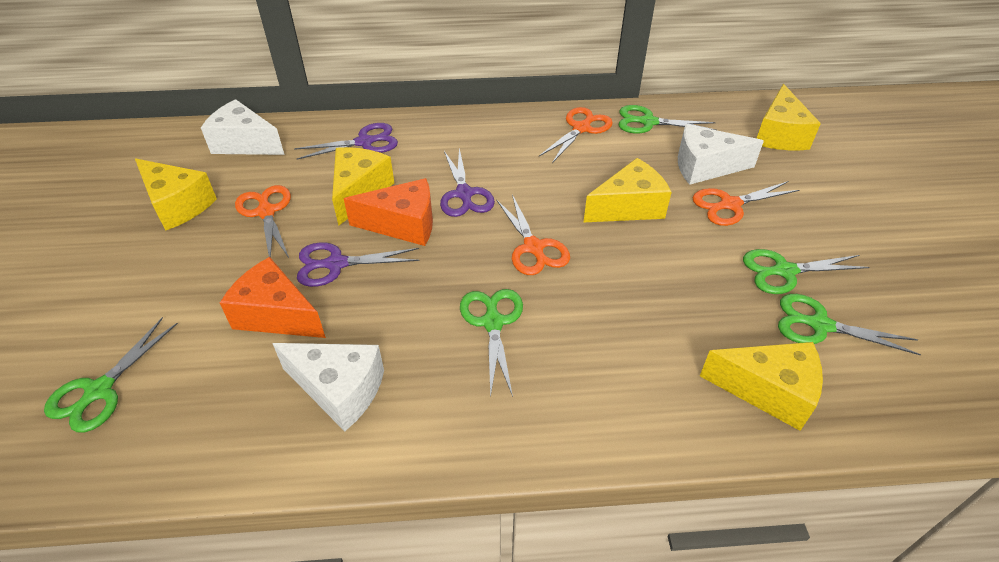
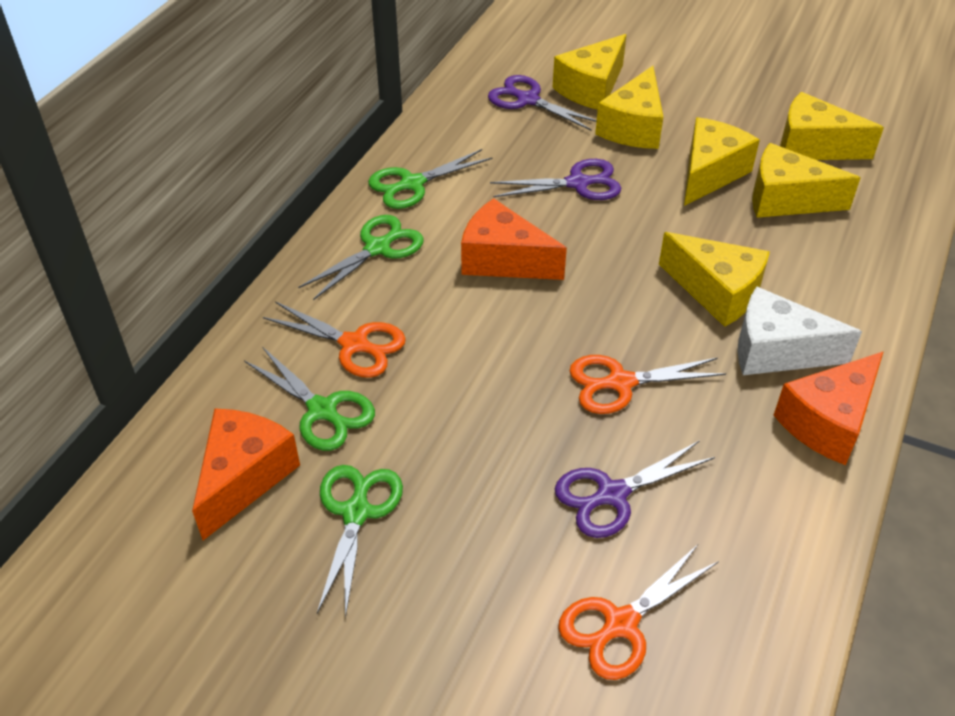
green scissors: [44,317,178,433] [460,289,523,398] [619,105,716,134] [743,249,870,294] [778,294,921,355] = 5 -> [244,347,375,451] [298,215,424,300] [317,465,403,618] [368,149,492,209] = 4
orange cheese: [220,257,326,338] [344,178,433,246] = 2 -> [192,409,300,540] [461,198,567,280] [774,351,884,465] = 3
orange scissors: [235,185,291,258] [496,195,570,275] [539,107,613,163] [693,181,799,226] = 4 -> [263,301,406,378] [558,544,719,680] [570,355,726,414] = 3
white cheese: [201,99,285,155] [272,343,384,431] [678,124,764,185] = 3 -> [738,286,862,375] = 1
yellow cheese: [135,158,217,231] [332,147,394,226] [583,158,672,223] [700,342,823,431] [757,84,821,150] = 5 -> [552,34,627,110] [595,66,663,149] [659,232,770,327] [684,117,760,206] [752,143,860,218] [780,92,884,160] = 6

